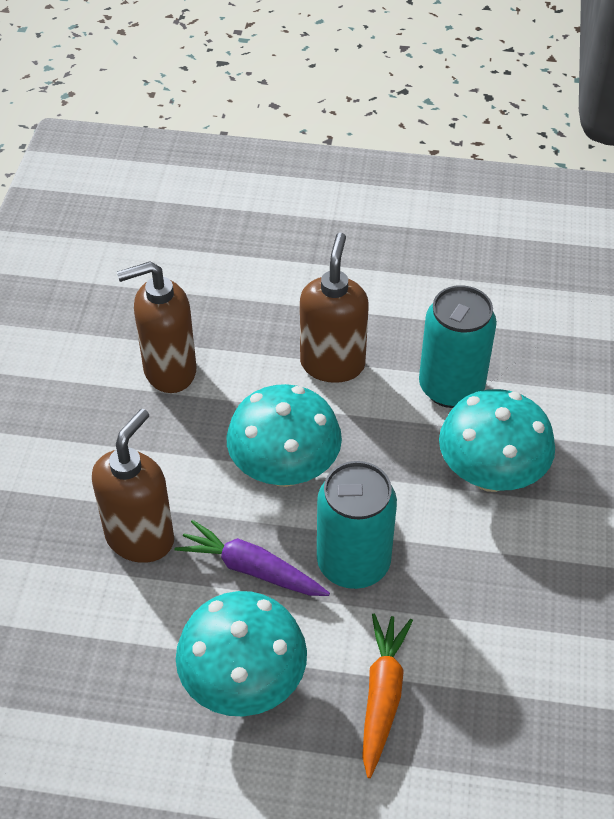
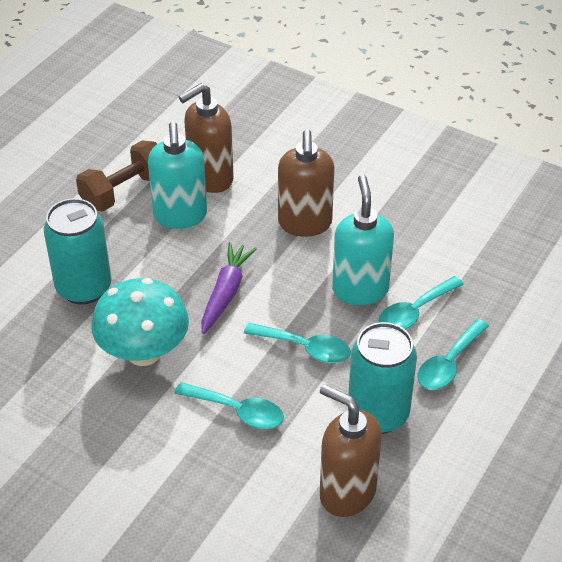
brown dumbbell: none = 0 -> [76,141,157,212] = 1
orange carrot: [362,614,413,778] = 1 -> none = 0
turquoise mushroom: [176,591,307,716] [227,384,342,487] [439,389,555,492] = 3 -> [91,278,189,366] = 1
turquoise soap dispenser: none = 0 -> [148,122,207,229] [332,175,394,305] = 2
turquoise spoon: none = 0 -> [174,382,284,429] [244,323,351,363] [378,276,464,330] [417,319,489,390] = 4

